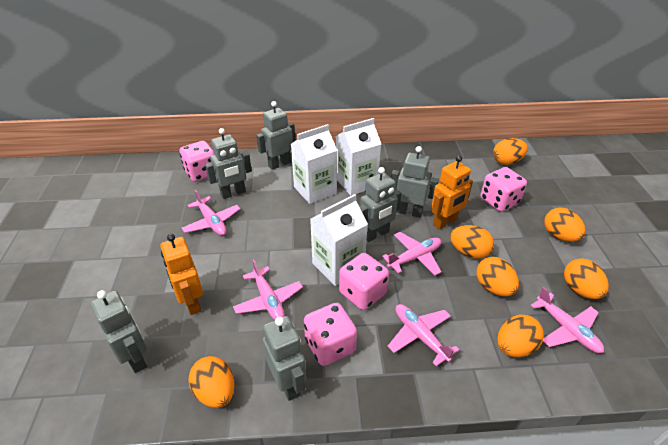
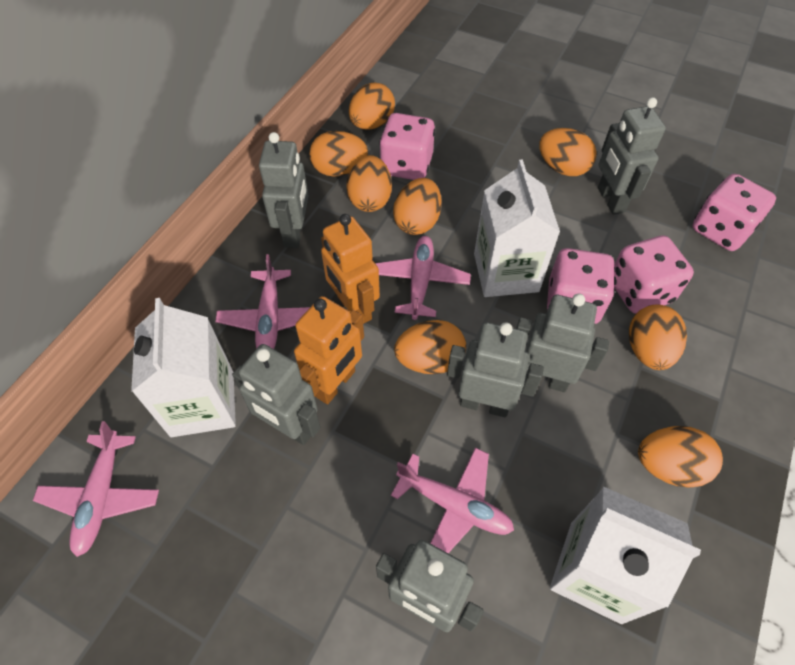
orange egg: [189,356,235,408] [450,225,494,259] [476,257,519,296] [493,138,528,165] [497,315,544,357] [544,208,586,242] [564,258,609,299] = 7 -> [309,131,368,177] [346,155,392,212] [349,83,395,130] [393,178,442,235] [394,320,466,374] [539,128,597,176] [629,304,687,370] [638,426,723,487] = 8
pink plane: [181,190,240,236] [233,259,303,320] [382,232,441,275] [388,304,459,366] [531,287,604,353] = 5 -> [33,421,159,557] [215,254,310,349] [375,236,471,320] [391,447,514,553] = 4

